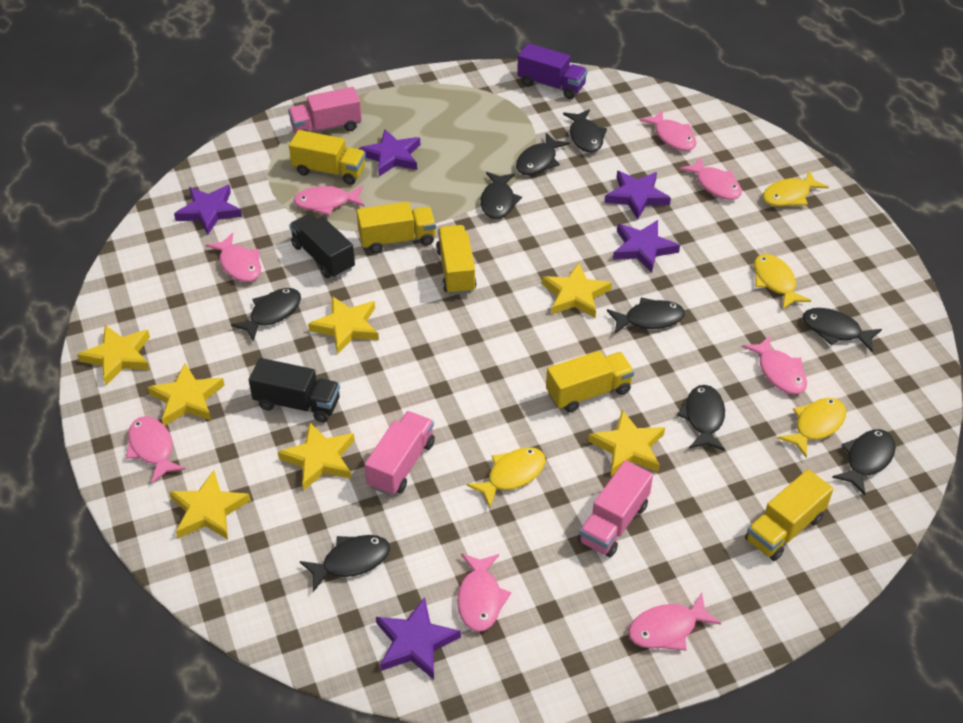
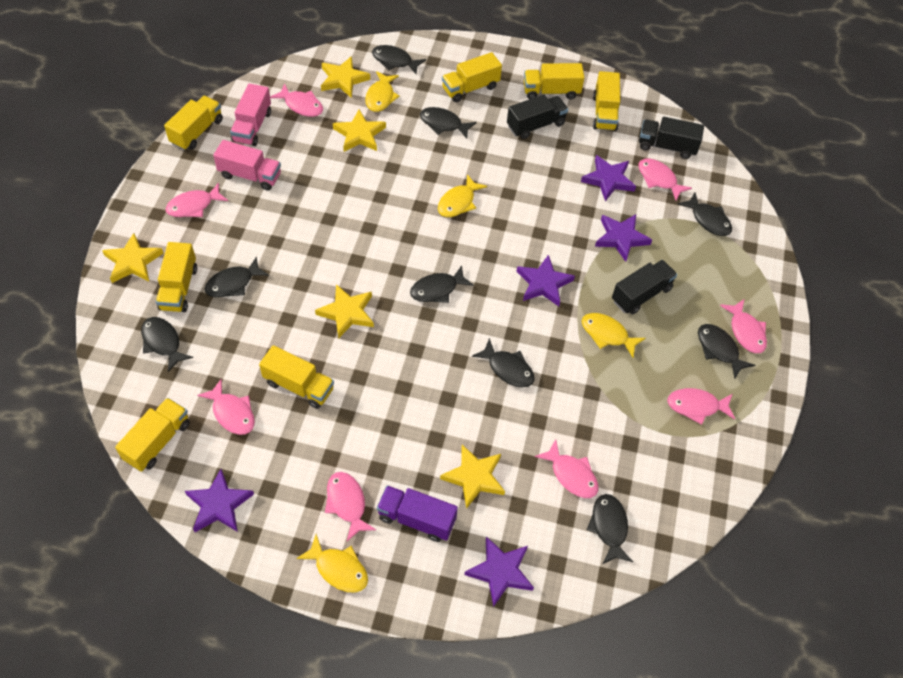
black truck: [249,358,340,422] [289,213,355,278] = 2 -> [507,95,568,139] [612,260,677,315] [639,117,704,159] = 3
pink truck: [288,87,362,134] [364,411,435,496] [578,460,653,558] = 3 -> [213,140,281,191] [230,83,271,146] = 2
yellow star: [77,325,150,385] [147,363,225,426] [169,470,251,539] [278,422,355,491] [308,296,379,354] [542,262,612,318] [588,410,665,476] = 7 -> [102,233,164,283] [315,284,374,339] [321,56,370,98] [333,110,386,152] [440,445,505,509] = 5
yellow truck: [289,130,366,185] [357,202,436,253] [436,225,476,295] [546,351,634,413] [745,469,833,561] = 5 -> [115,398,190,472] [156,242,197,312] [164,96,223,150] [259,345,334,409] [442,52,502,102] [524,63,585,99] [593,71,620,131] = 7

